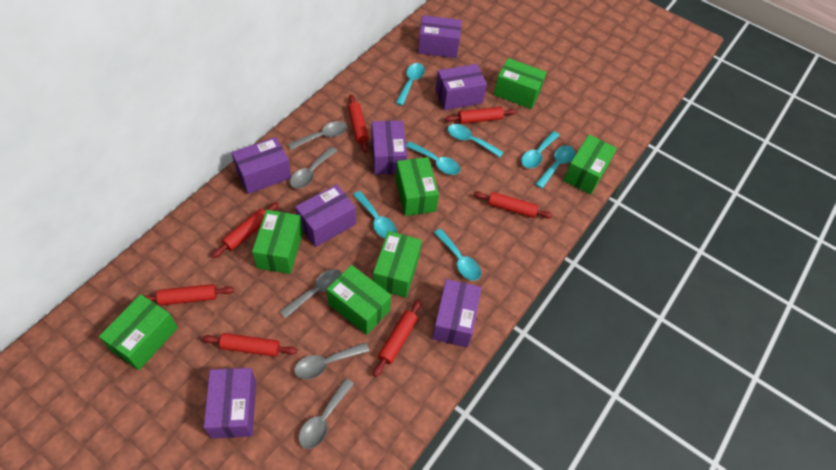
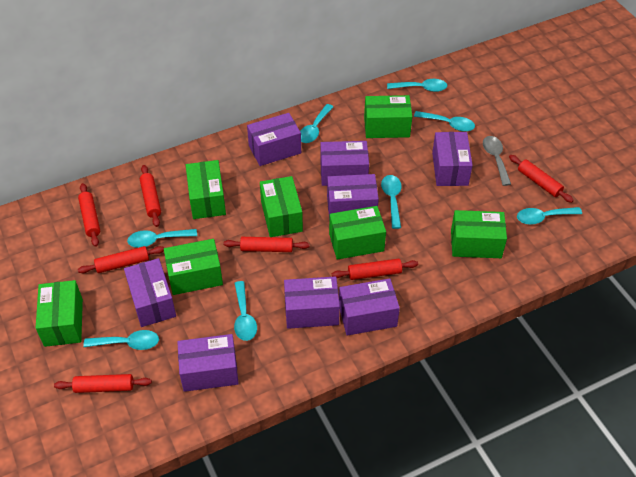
grey spoon: [280,269,342,319] [288,121,347,150] [290,147,337,188] [294,342,369,379] [299,378,354,449] = 5 -> [483,136,511,186] = 1
purple box: [204,368,256,439] [232,137,291,194] [295,184,356,247] [372,121,407,175] [418,15,462,58] [432,279,482,348] [435,64,487,110] = 7 -> [124,258,176,327] [177,334,239,392] [247,113,301,166] [284,276,340,329] [320,141,369,186] [327,174,379,216] [339,278,400,336] [432,132,473,186] = 8
turquoise spoon: [353,191,397,238] [396,63,425,106] [406,141,460,175] [434,229,481,281] [448,124,504,157] [521,131,560,168] [535,145,575,189] = 7 -> [83,330,159,350] [127,229,197,248] [234,281,257,341] [300,104,333,143] [381,175,402,229] [387,79,447,92] [414,111,475,132] [517,207,582,225] = 8

